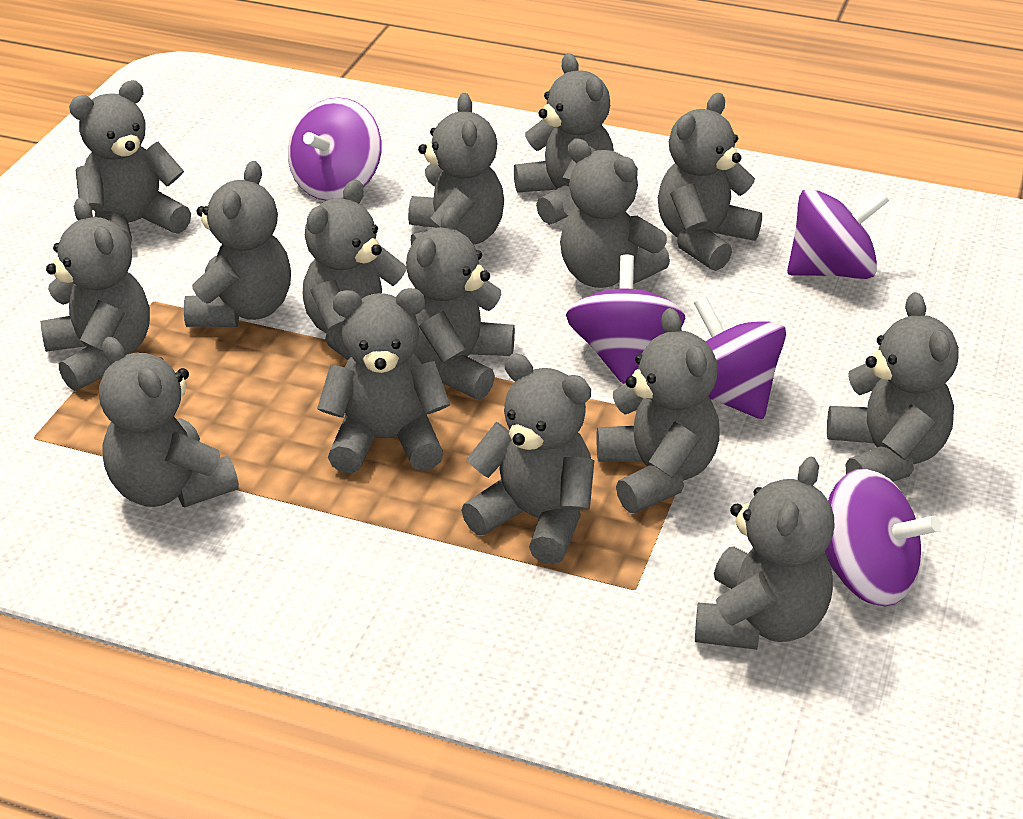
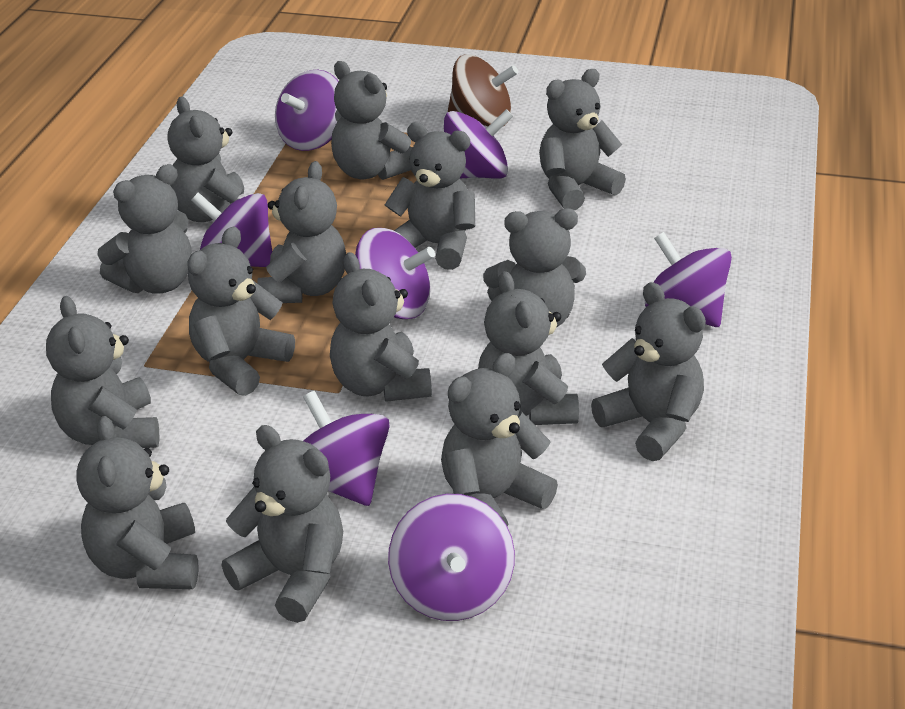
brown spinning top: none = 0 -> [448,54,518,126] = 1
purple spinning top: [288,97,382,201] [566,255,686,384] [694,296,786,419] [787,189,890,279] [824,468,941,606] = 5 -> [191,192,272,267] [275,70,339,151] [303,391,390,506] [355,228,435,319] [388,494,515,621] [444,109,513,179] [645,232,732,327] = 7

